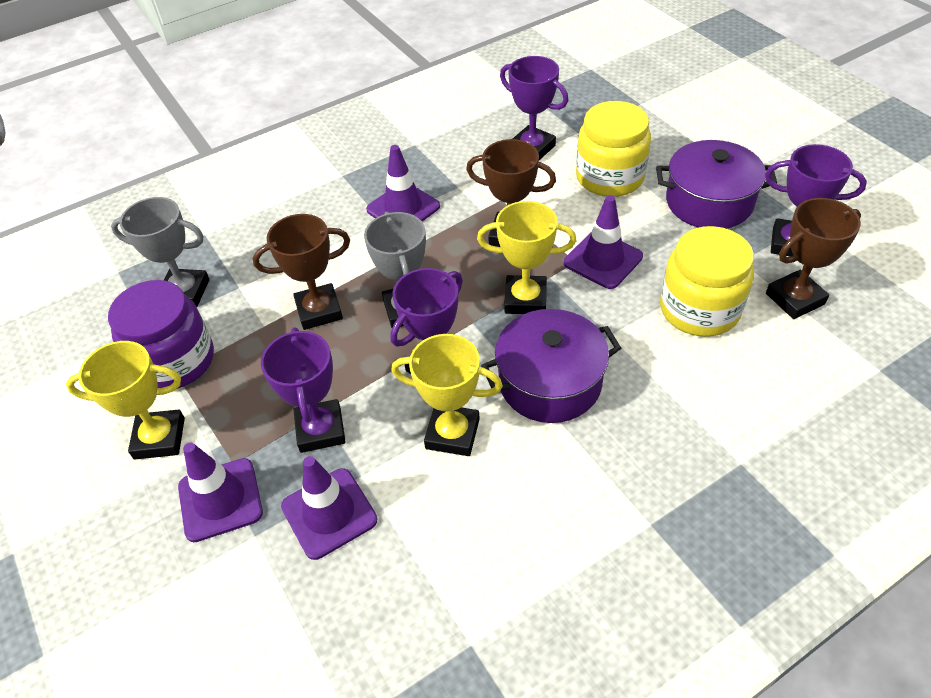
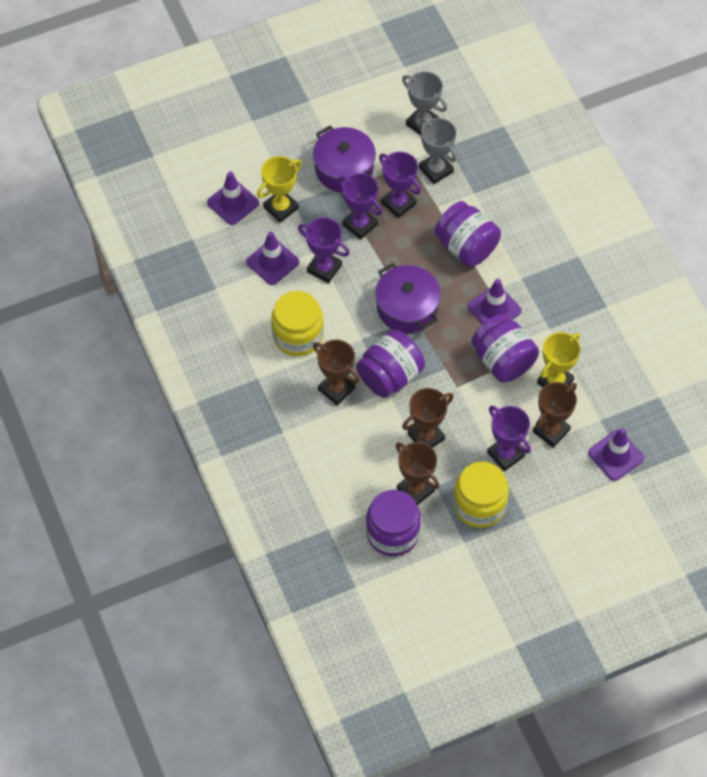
brown trophy: [253,214,350,330] [466,139,556,247] [766,198,861,319] = 3 -> [313,340,360,405] [396,442,439,505] [402,388,454,448] [533,382,577,448] = 4
purple jar: [108,280,214,389] = 1 -> [356,330,425,398] [366,490,421,556] [435,201,501,267] [471,314,539,383] = 4
yellow trophy: [66,341,185,460] [391,334,503,456] [477,201,576,314] = 3 -> [257,156,302,223] [537,332,581,387] = 2

